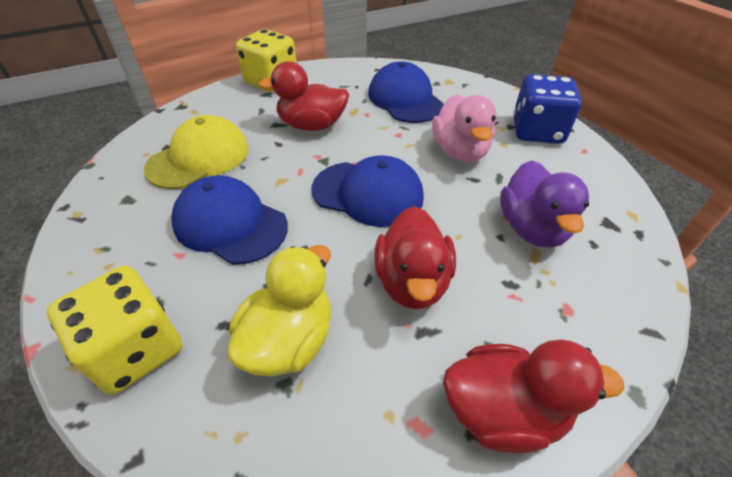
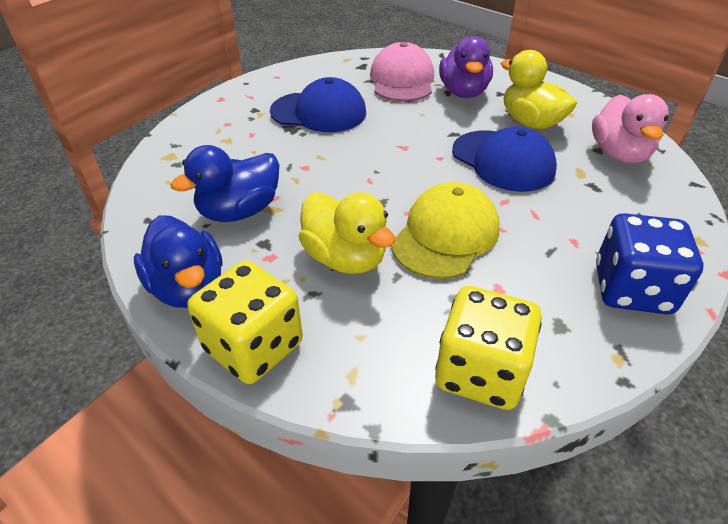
blue cap: [171,175,288,265] [312,155,424,227] [368,61,444,123] = 3 -> [270,77,366,132] [452,127,557,192] = 2
blue duck: none = 0 -> [134,215,222,308] [170,145,279,222] = 2
pink cap: none = 0 -> [370,42,434,102] = 1
red duck: [258,61,349,131] [374,206,456,309] [443,340,624,453] = 3 -> none = 0
yellow duck: [227,245,331,376] = 1 -> [299,192,395,274] [501,50,577,129] = 2

